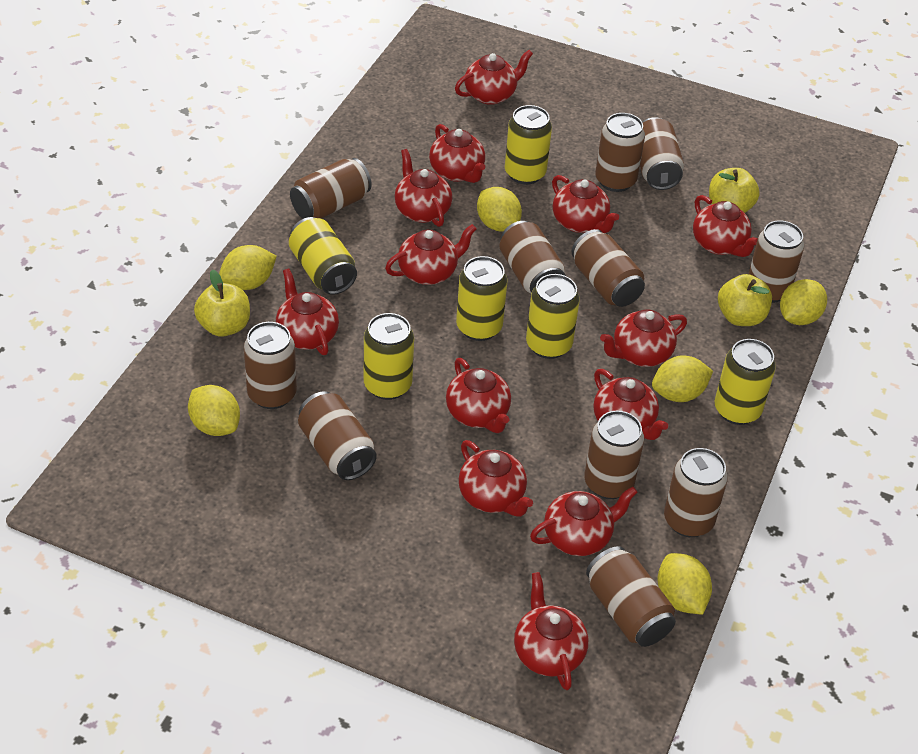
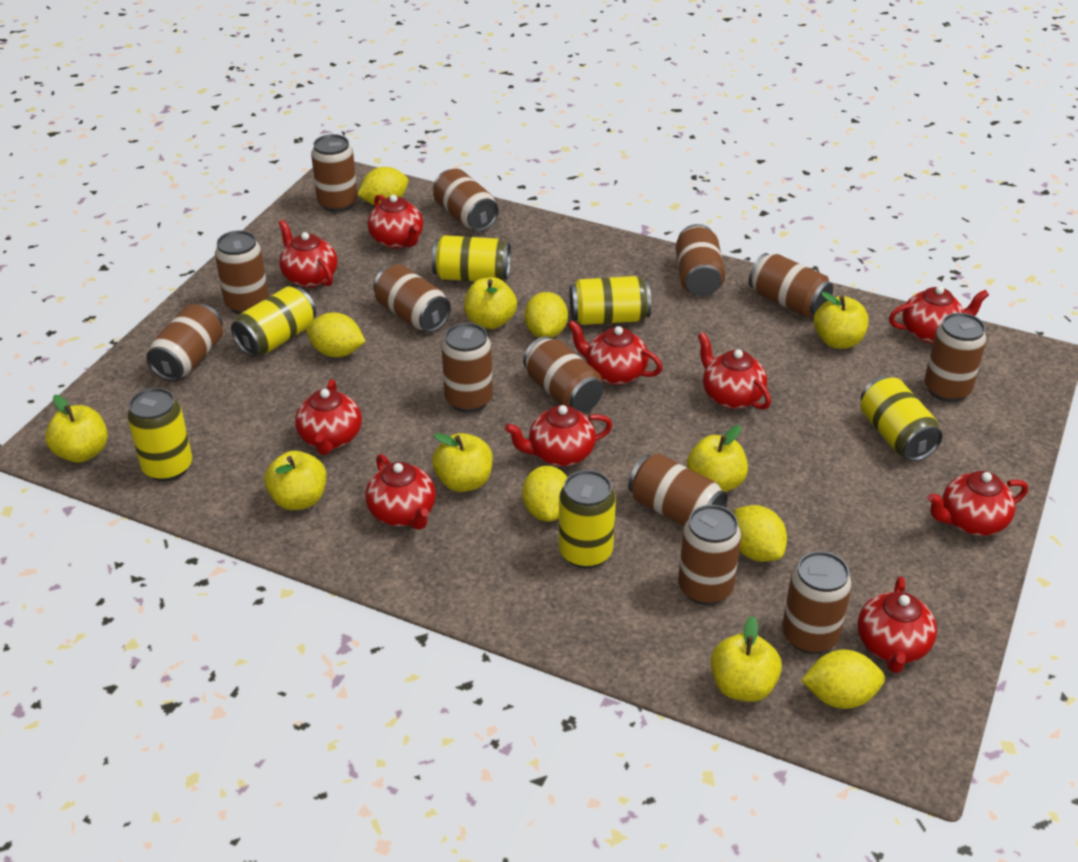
brown can: [244,322,297,409] [290,158,372,219] [298,391,377,480] [499,221,566,293] [572,229,645,307] [584,411,644,499] [586,546,676,647] [595,113,645,192] [640,117,684,190] [664,448,728,537] [749,220,804,303] = 11 -> [146,304,223,381] [215,230,269,314] [311,134,358,212] [373,265,451,332] [433,169,499,231] [441,323,493,413] [523,336,603,413] [628,454,728,526] [676,224,725,296] [678,505,741,605] [749,253,833,317] [782,551,852,654] [924,313,987,402] = 13
red teapot: [276,269,339,355] [385,224,476,285] [395,149,452,227] [429,124,485,183] [446,358,511,433] [455,50,533,105] [459,440,533,517] [514,572,588,690] [530,487,638,556] [552,175,619,233] [594,369,668,440] [600,309,687,367] [693,195,758,257] = 13 -> [278,220,337,288] [295,379,362,455] [365,454,436,530] [368,195,423,249] [505,405,612,467] [568,320,663,385] [698,332,771,410] [858,577,937,673] [889,286,989,343] [927,471,1028,536] = 10
yellow apple: [194,270,250,337] [709,168,760,213] [718,274,772,326] = 3 -> [45,395,108,463] [264,451,327,510] [432,433,493,492] [464,277,517,329] [687,425,748,492] [711,616,782,702] [814,292,868,349] = 7

